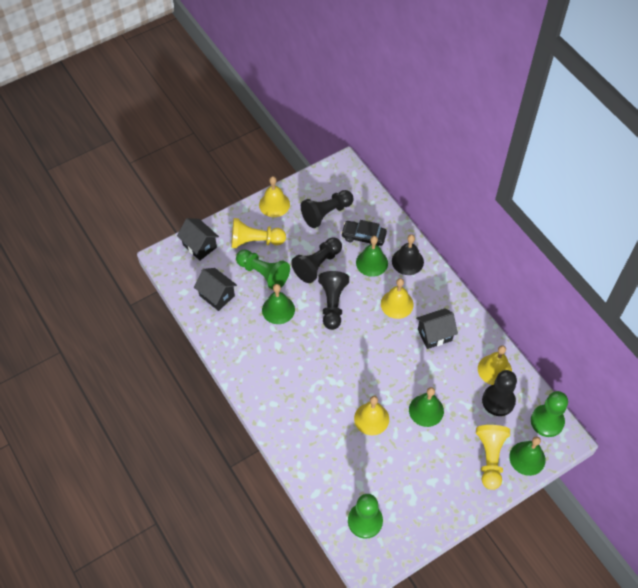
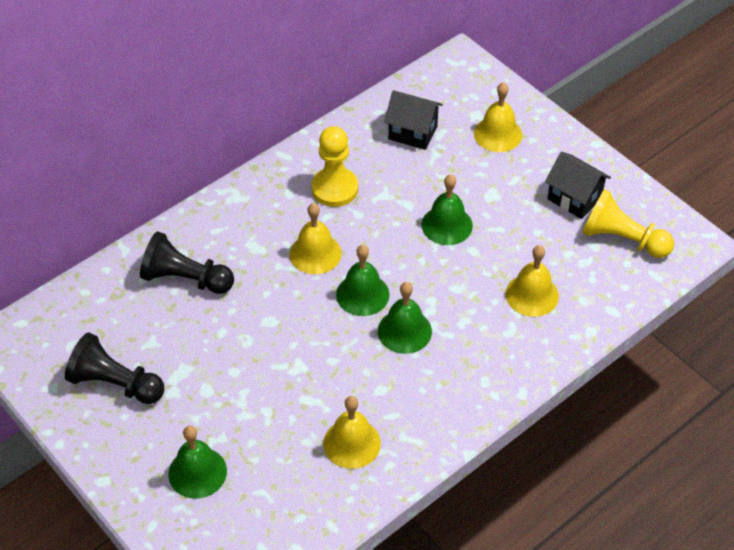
black bell: [392,234,424,275] = 1 -> none = 0
black car: [341,220,387,246] = 1 -> none = 0
black house: [177,218,219,261] [194,268,237,311] [416,308,458,349] = 3 -> [384,90,443,150] [545,151,611,219] = 2
black pawn: [291,237,342,283] [301,190,354,228] [318,271,349,330] [482,370,517,416] = 4 -> [65,332,164,404] [140,231,234,294] = 2
green pawn: [236,249,290,290] [348,494,383,539] [531,391,568,437] = 3 -> none = 0

